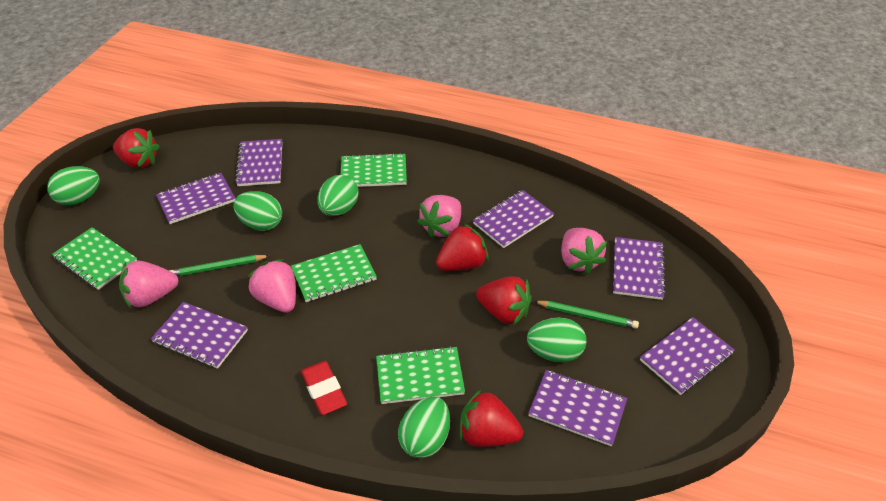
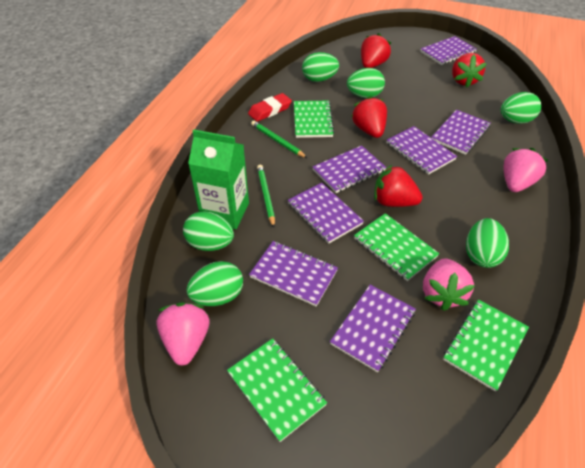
green carton: none = 0 -> [188,129,249,229] = 1
green egg: [47,166,100,205] [233,191,282,231] [317,175,358,216] [398,396,450,458] [527,318,586,362] = 5 -> [183,211,234,251] [186,261,243,306] [302,52,339,82] [347,68,385,98] [466,218,509,268] [501,92,542,124] = 6
pink strawberry: [119,261,179,308] [247,259,296,313] [417,195,461,238] [561,228,607,275] = 4 -> [156,302,209,366] [423,258,475,311] [503,148,549,192] = 3

